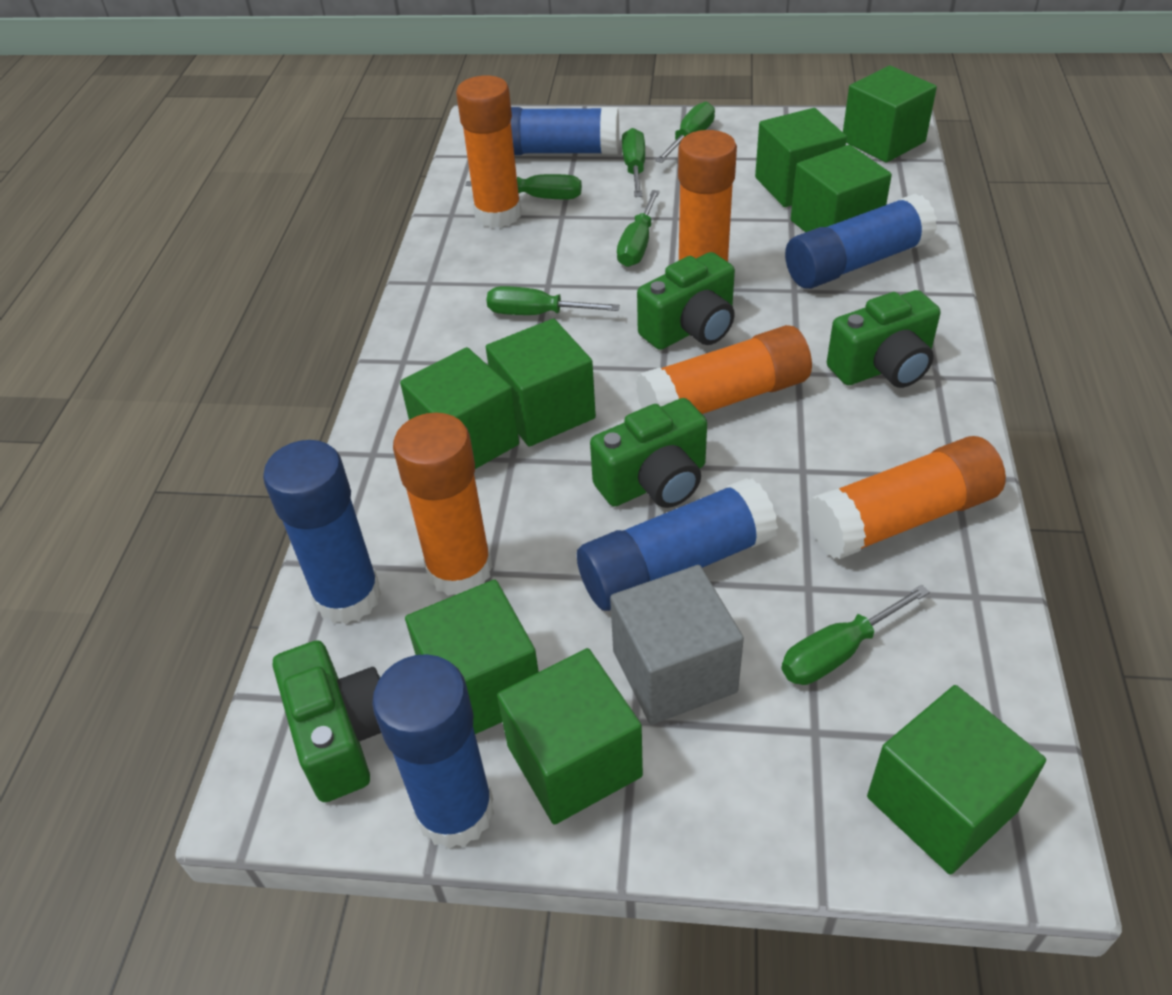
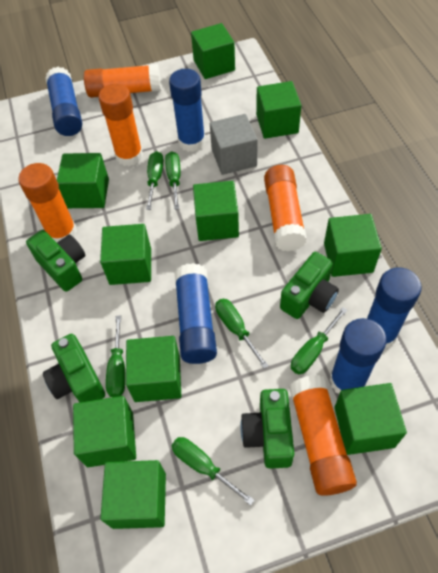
green cube: [400,347,519,469] [405,579,539,734] [486,319,596,447] [497,648,643,825] [755,108,847,207] [791,145,892,232] [843,66,937,163] [867,685,1046,874] = 8 -> [57,153,109,208] [73,396,136,467] [100,224,151,285] [100,460,166,529] [126,336,181,402] [191,23,235,79] [193,181,239,241] [256,81,301,139] [324,214,382,277] [334,383,407,455] = 10

